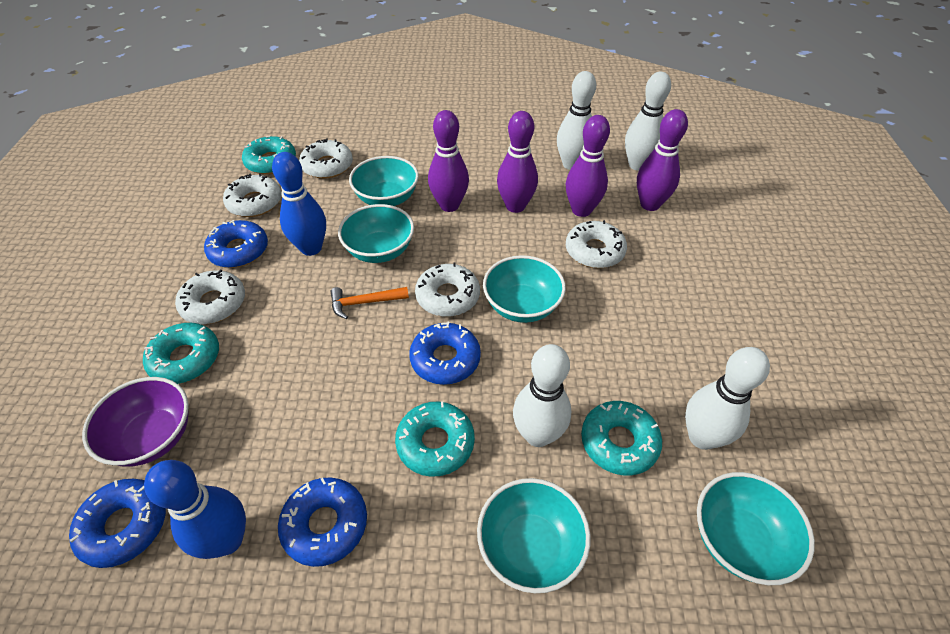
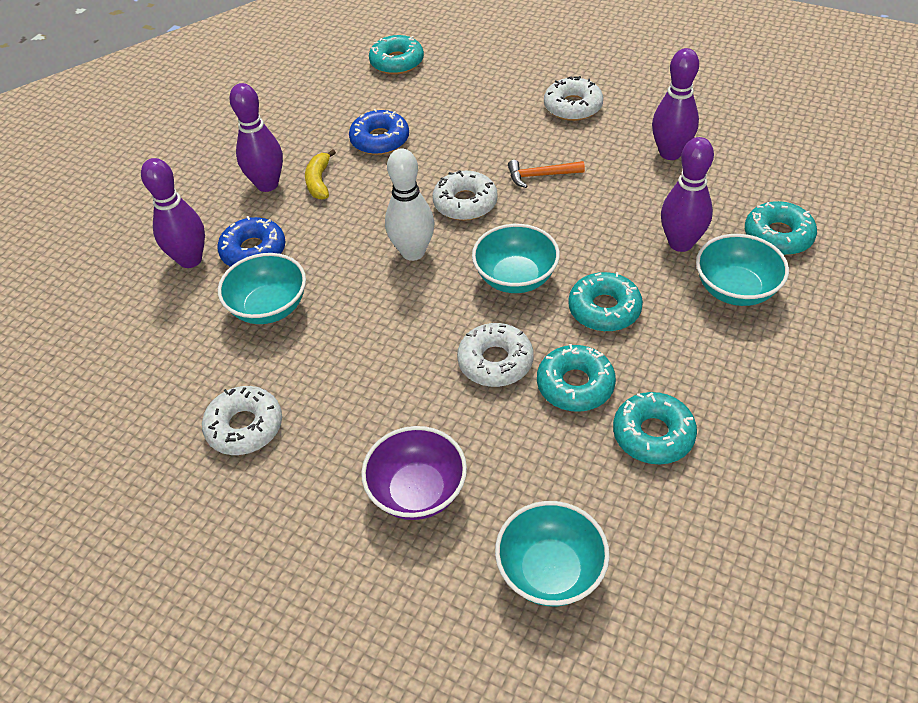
blue bowling pin: [144,460,246,559] [272,152,326,256] = 2 -> none = 0
blue donut: [69,479,166,568] [204,220,268,268] [278,478,367,567] [409,322,481,385] = 4 -> [217,216,286,267] [349,109,409,155] = 2
turquoise bowl: [338,204,414,263] [349,156,419,206] [477,478,591,593] [483,255,566,323] [697,472,815,585] = 5 -> [218,253,306,324] [472,224,560,293] [495,501,610,606] [696,234,789,306] = 4
turquoise donut: [143,323,219,384] [242,136,296,174] [395,401,475,477] [581,401,662,476] = 4 -> [369,35,424,75] [537,344,616,412] [568,272,643,332] [613,392,697,464] [745,201,817,255] = 5
white bowling pin: [513,344,571,447] [557,71,596,170] [625,72,671,171] [685,347,770,450] = 4 -> [385,148,434,261] = 1
white donut: [175,270,245,324] [223,173,281,217] [299,138,353,179] [415,263,480,317] [566,220,627,268] = 5 -> [202,386,282,455] [432,170,498,221] [457,323,533,387] [544,76,603,121] = 4
yellow banana: none = 0 -> [305,149,336,199] = 1

